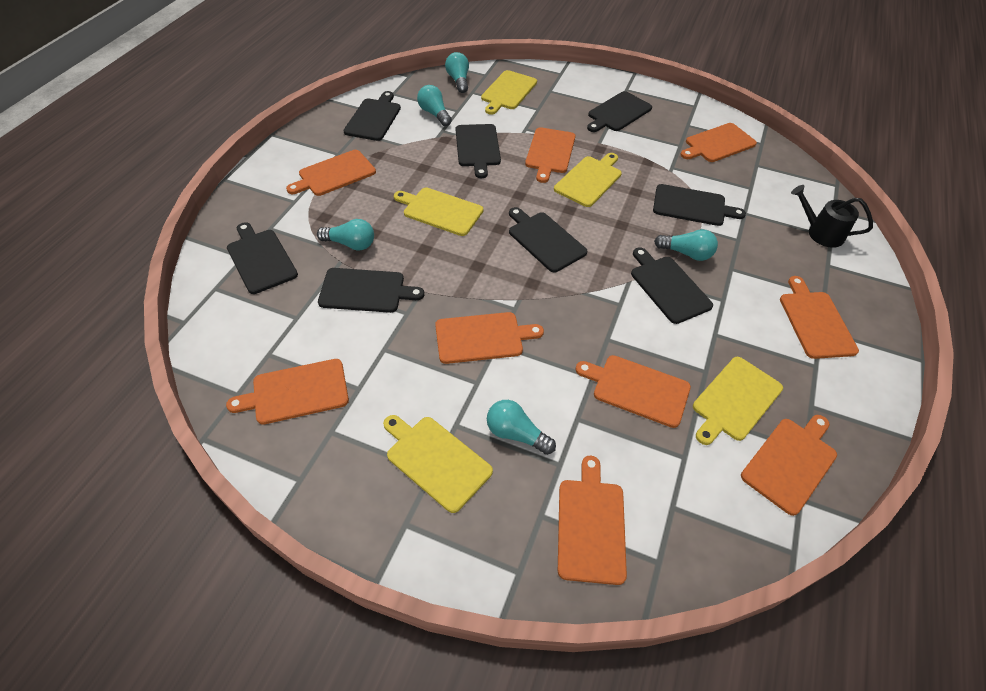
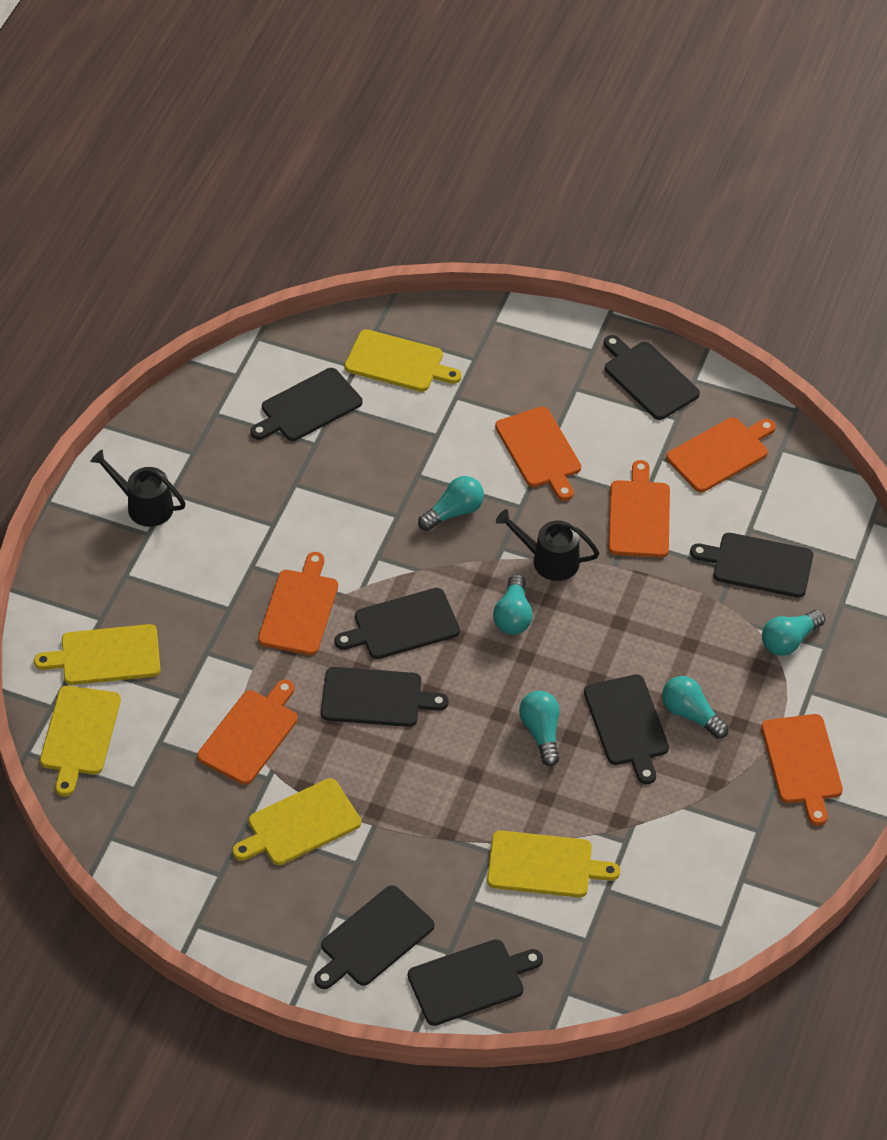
black watering can: [791,185,873,248] = 1 -> [90,450,186,527] [496,509,599,581] = 2
orange cutting board: [226,359,349,425] [286,150,376,196] [435,312,544,364] [525,127,575,183] [558,456,627,585] [575,355,691,428] [680,123,757,162] [741,415,837,516] [780,276,859,359] = 9 -> [197,680,298,785] [258,552,338,655] [495,406,581,501] [608,460,670,558] [666,417,776,492] [762,714,843,826] = 6

